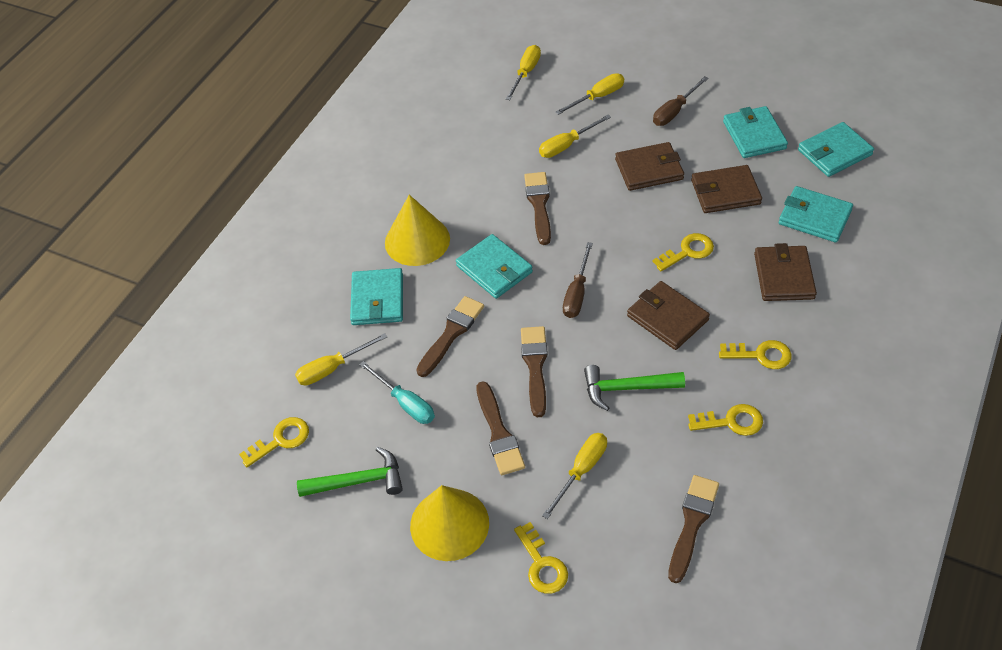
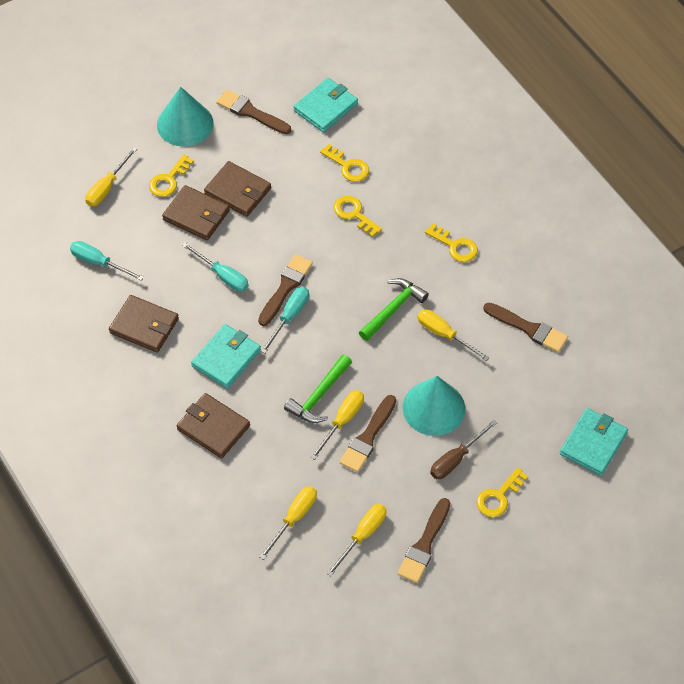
brown screwdriver: [563,242,593,318] [653,76,709,126] = 2 -> [430,420,497,479] = 1
turquoise cone: none = 0 -> [157,87,213,147] [402,376,465,436] = 2
turquoise screwdriver: [359,361,435,424] = 1 -> [70,241,144,281] [182,242,249,292] [261,287,309,353] = 3
turquoise wallet: [350,268,403,325] [456,234,533,299] [723,106,788,158] [779,186,853,243] [798,122,874,177] = 5 -> [191,324,261,389] [294,78,358,133] [560,408,628,476] = 3
yellow cone: [385,195,450,266] [410,485,489,561] = 2 -> none = 0

